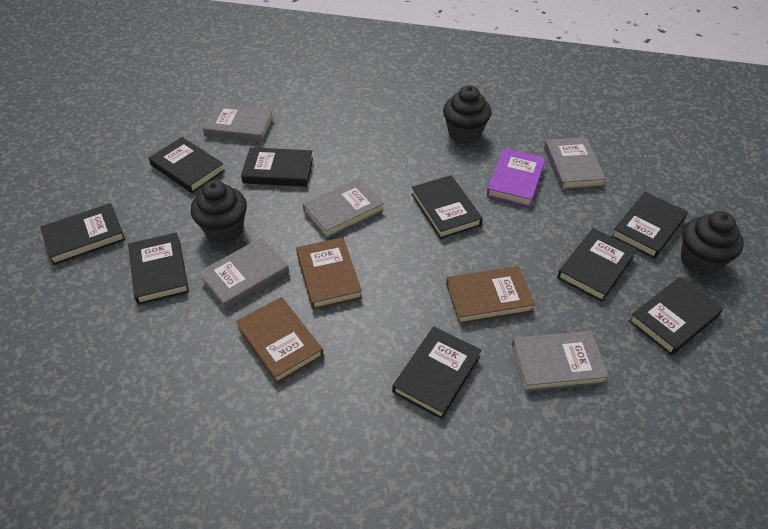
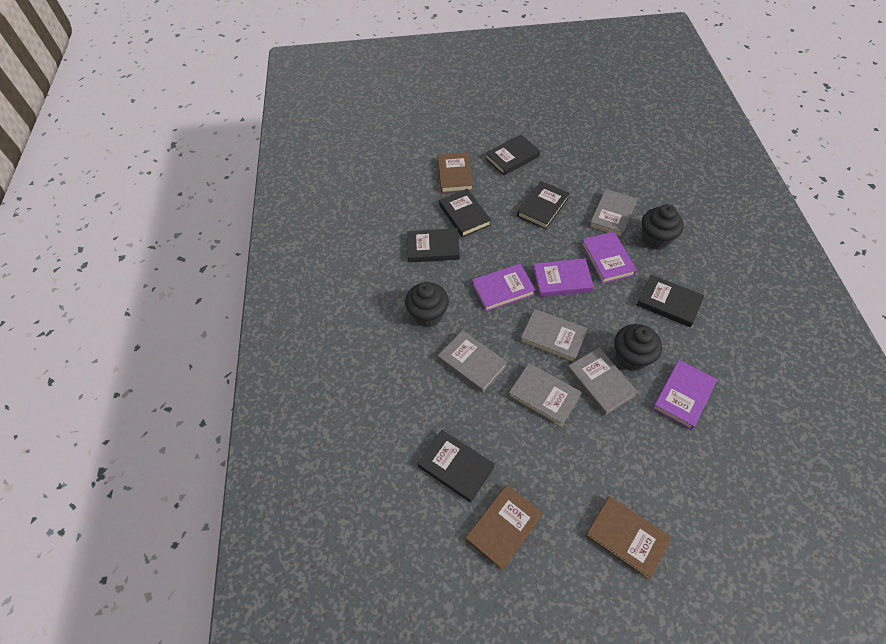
black book: [40,203,125,265] [128,232,189,305] [149,137,225,193] [241,147,313,187] [392,327,481,419] [411,175,483,239] [557,228,637,302] [611,192,688,259] [629,277,723,356] = 9 -> [407,228,460,263] [417,430,495,503] [439,189,491,237] [485,135,540,176] [517,181,570,229] [637,275,704,327] = 6
purple book: [487,148,546,207] = 1 -> [472,264,535,312] [533,259,594,297] [581,232,637,284] [652,360,717,430] = 4

